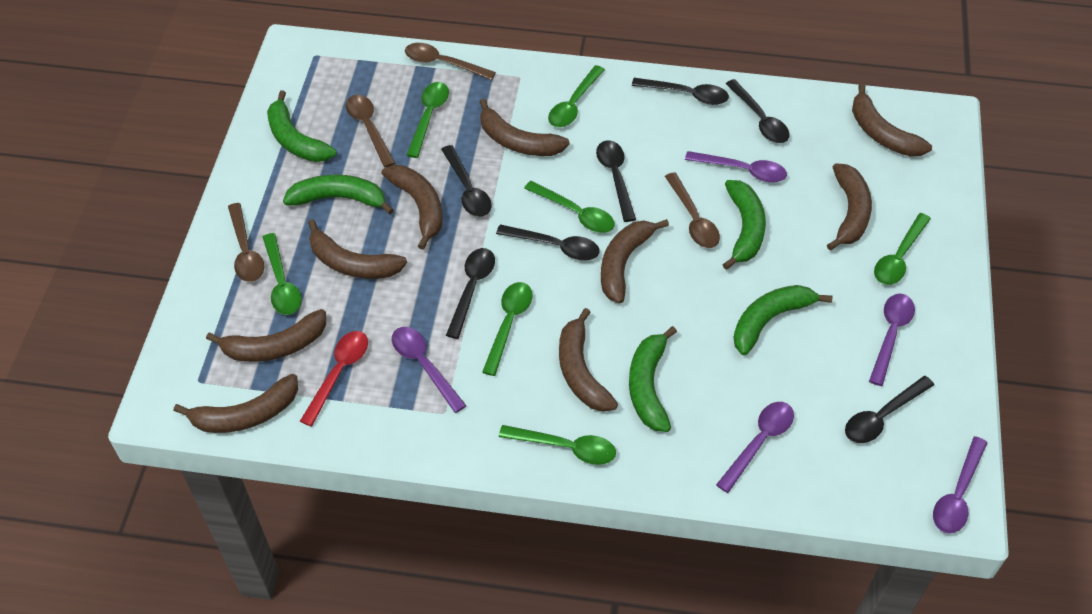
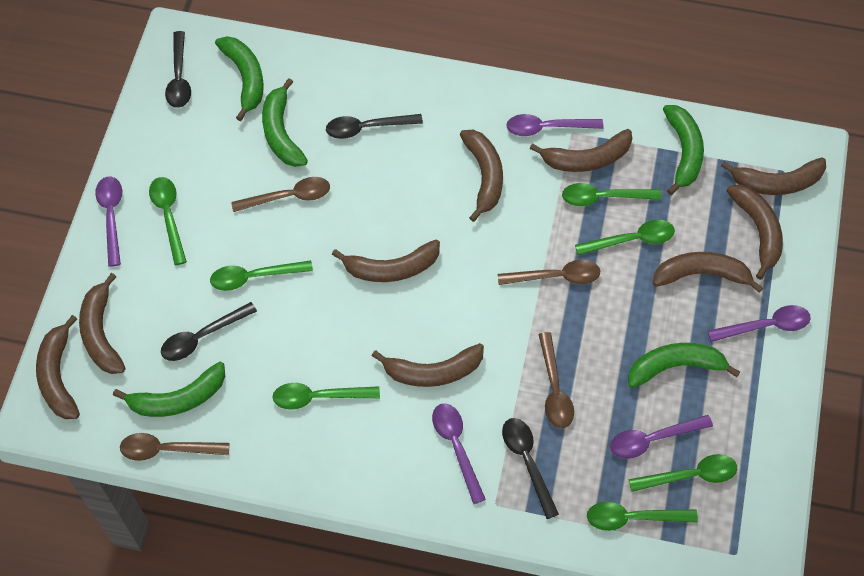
black spoon: [441,145,491,217] [446,248,495,339] [496,224,600,260] [596,140,636,222] [632,78,729,105] [725,79,790,143] [845,376,934,443] = 7 -> [161,302,257,361] [165,31,191,108] [326,114,423,139] [502,418,559,519] = 4
red spoon: [300,331,368,426] = 1 -> none = 0

